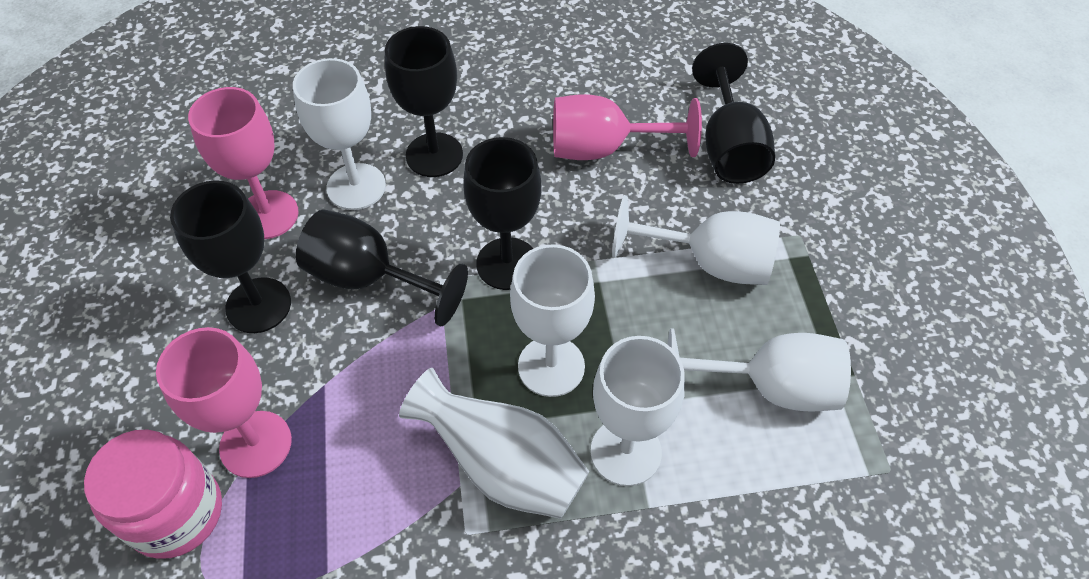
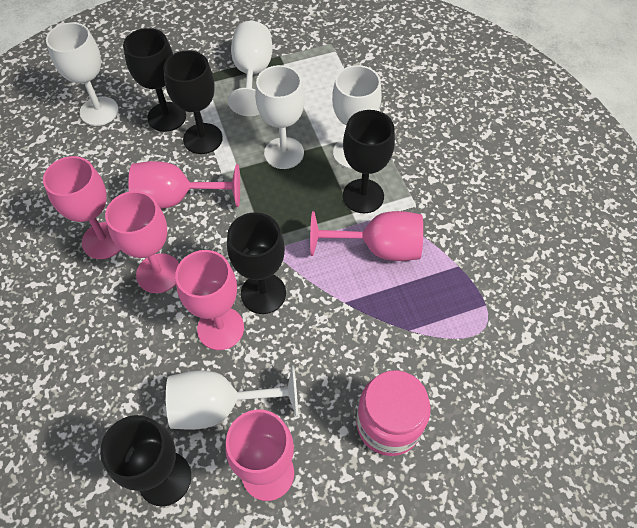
pink goblet: [156,327,292,478] [188,87,299,239] [553,94,702,160] = 3 -> [43,156,121,259] [105,191,179,293] [128,161,240,209] [175,250,244,350] [225,409,294,501] [310,211,423,261] = 6
white vase: [399,368,589,519] = 1 -> none = 0

